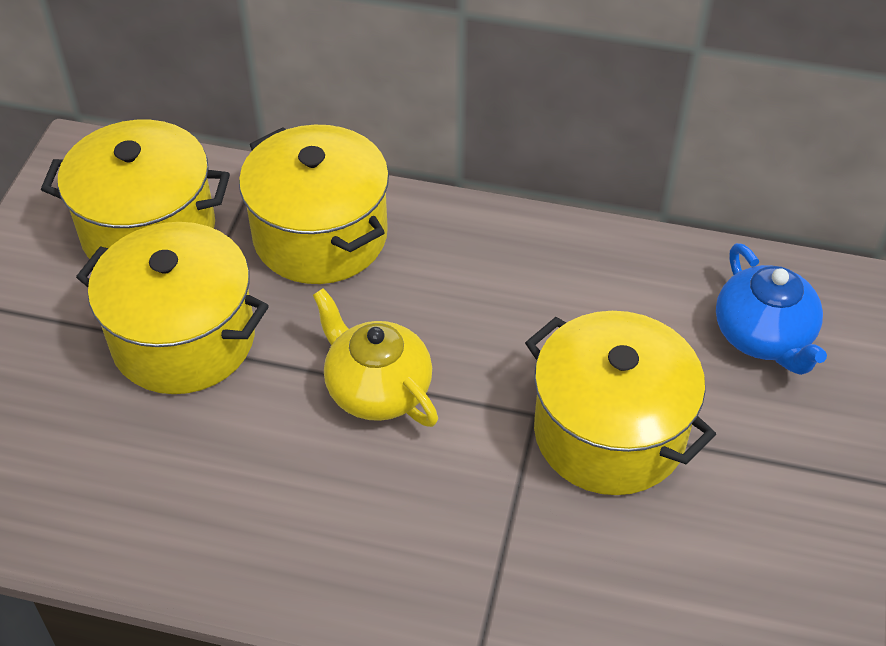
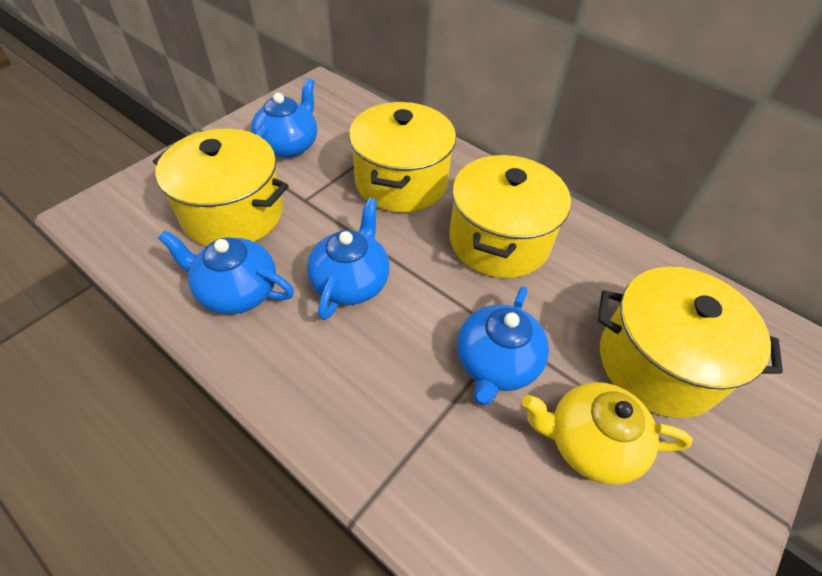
blue teapot: [716,243,827,375] = 1 -> [158,230,294,314] [251,78,317,158] [307,198,390,320] [457,286,549,406] = 4

